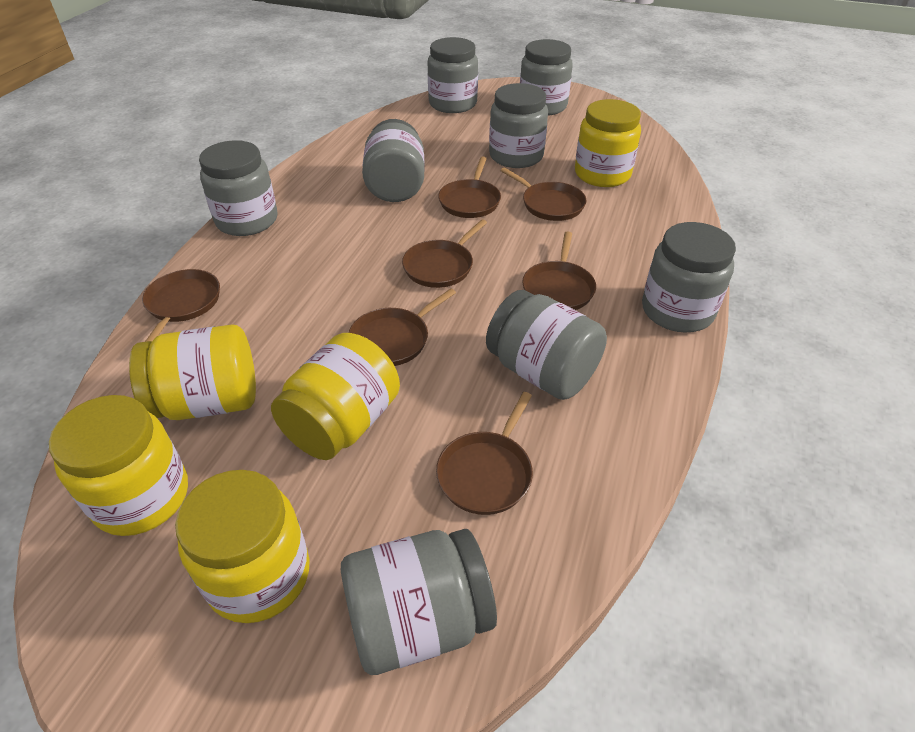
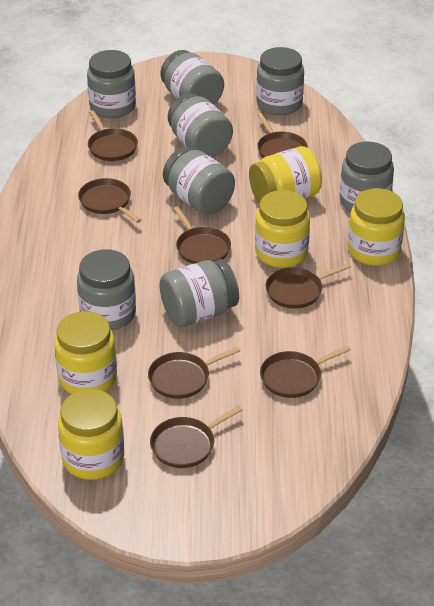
brown pan: [142,269,220,342] [349,288,456,366] [402,219,487,288] [436,392,533,515] [438,157,501,218] [500,167,586,221] [522,231,596,310] = 7 -> [78,178,141,223] [88,110,138,161] [148,346,240,399] [150,406,243,468] [173,206,231,264] [257,113,308,158] [260,345,351,398] [265,263,351,309] = 8

